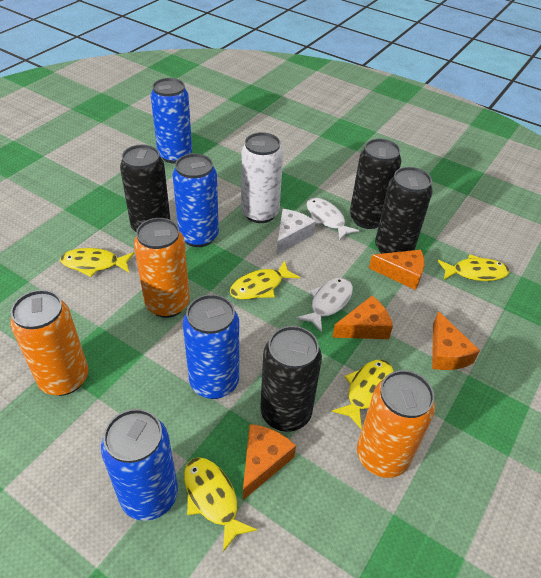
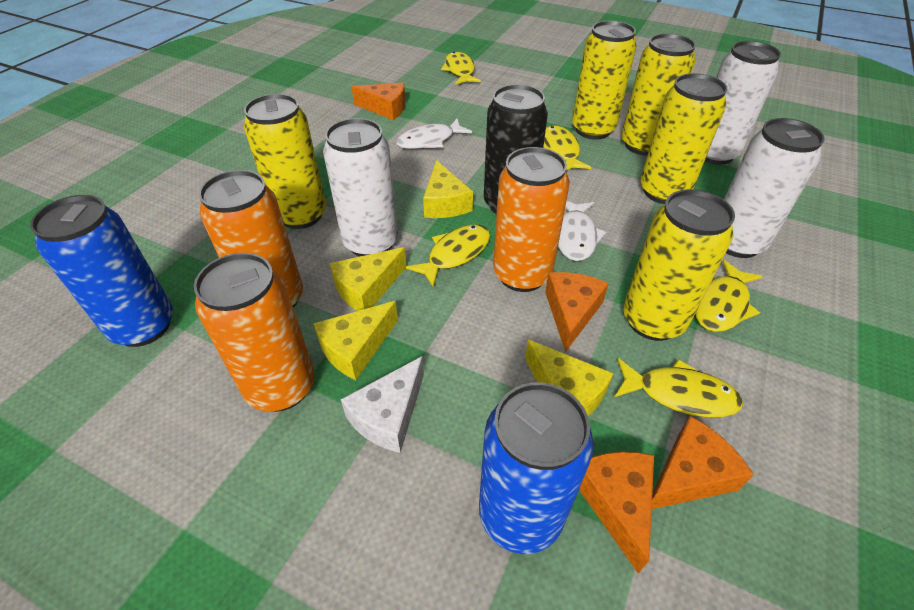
black can: [120,145,170,232] [260,326,322,432] [350,139,402,229] [375,167,433,254] = 4 -> [484,84,548,214] = 1
blue can: [101,409,178,521] [151,78,192,164] [173,153,219,247] [183,294,239,399] = 4 -> [30,195,173,347] [479,382,594,554] = 2
white can: [241,132,283,223] = 1 -> [323,118,398,257] [705,41,781,165] [724,118,825,258] = 3
yellow can: none = 0 -> [244,94,326,229] [572,21,637,140] [622,33,696,155] [623,189,735,341] [640,73,727,204] = 5
yellow cheese: none = 0 -> [314,301,398,380] [330,247,406,311] [423,160,473,218] [525,340,614,416] = 4

